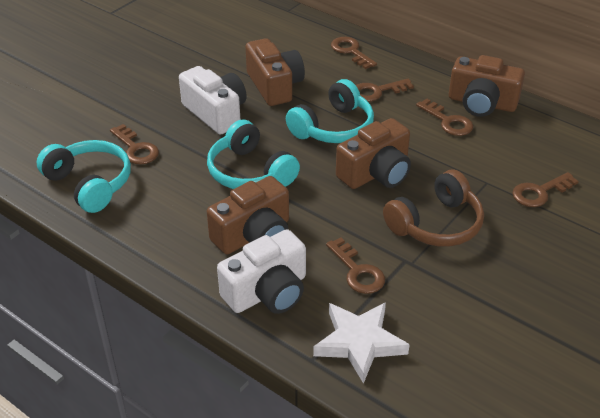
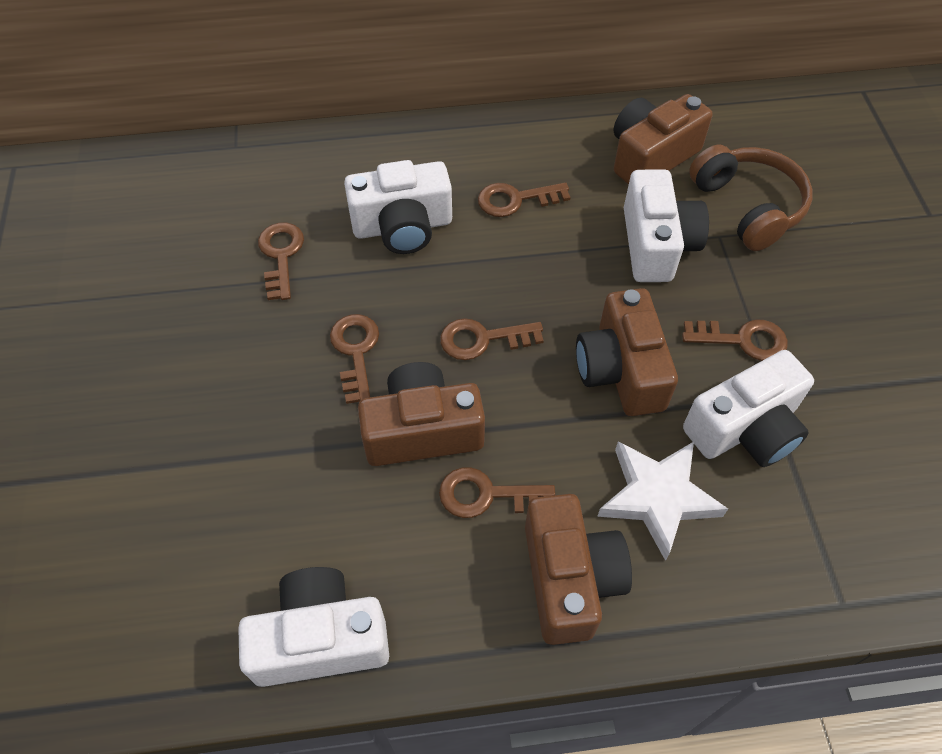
turquoise headphones: [37,140,131,213] [207,120,300,189] [286,79,374,143] = 3 -> none = 0
white camera: [179,66,247,135] [217,229,306,314] = 2 -> [238,567,389,687] [344,160,452,254] [624,169,709,282] [683,350,814,467] = 4

